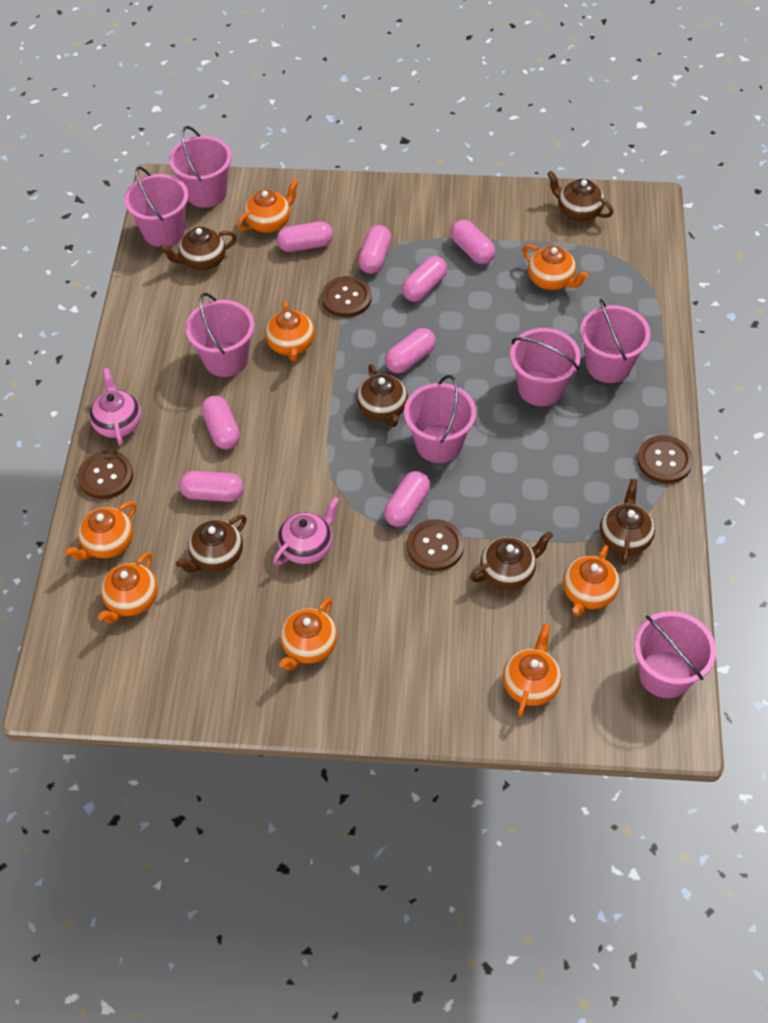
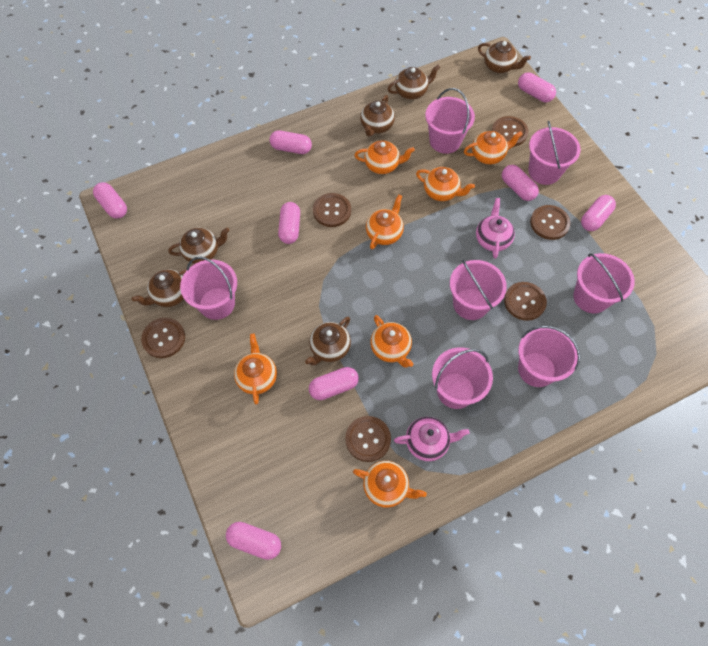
brown button: [77,451,133,499] [322,276,372,317] [407,519,464,571] [637,435,693,483] = 4 -> [141,318,185,358] [313,193,351,227] [345,416,391,462] [492,116,529,147] [504,282,547,321] [530,205,571,240] = 6
orange teapot: [65,501,136,561] [98,552,158,624] [238,179,299,233] [265,300,315,361] [279,598,338,670] [503,624,562,717] [523,244,589,290] [563,545,620,616] = 8 -> [234,334,277,404] [353,461,427,508] [354,140,415,174] [366,194,404,249] [370,315,413,368] [416,167,475,201] [464,131,523,165] = 7

